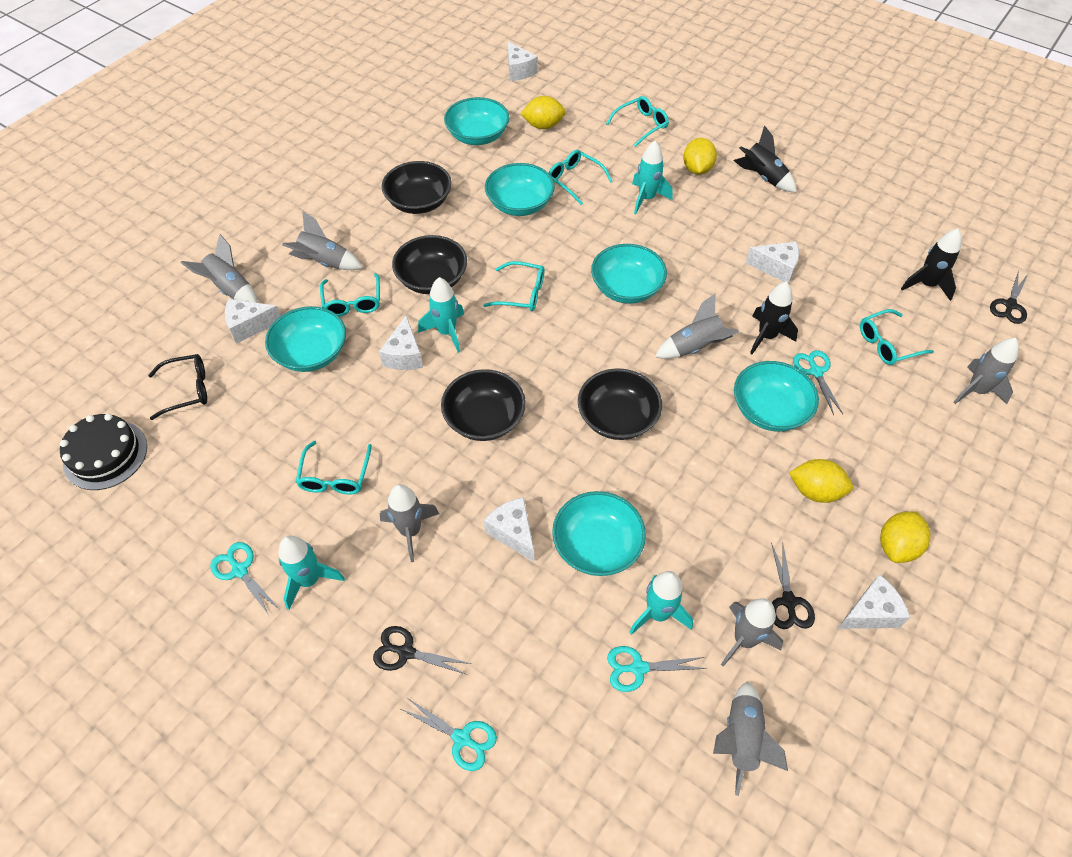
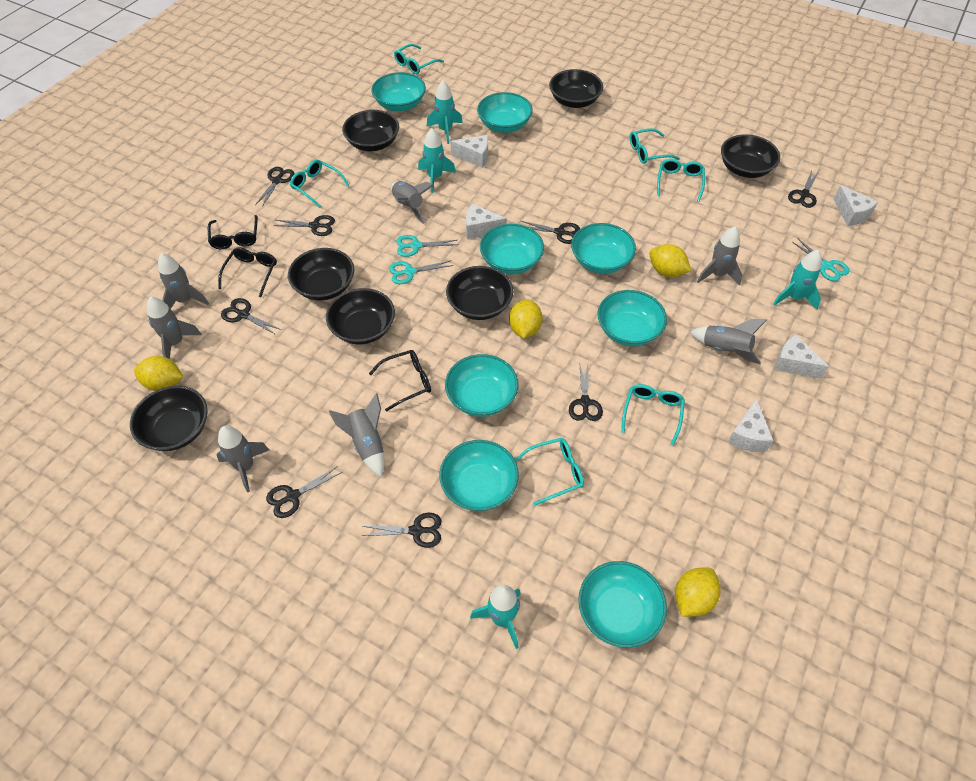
black bowl: [382,161,452,214] [392,235,467,294] [441,369,526,441] [578,368,662,440] = 4 -> [130,386,208,451] [288,248,354,301] [326,288,395,345] [342,110,399,151] [446,266,513,320] [549,69,603,108] [721,134,780,178] = 7
black cake: [60,413,147,490] = 1 -> none = 0
black glasses: [148,354,207,420] = 1 -> [208,215,258,249] [218,247,277,297] [369,350,431,412] = 3
black rocket: [734,125,796,192] [750,282,798,354] [901,229,962,301] = 3 -> none = 0
black scissors: [373,626,472,675] [771,542,815,629] [990,271,1028,324] = 3 -> [221,298,281,335] [255,167,295,207] [266,466,342,518] [273,215,335,236] [362,513,442,548] [521,221,580,244] [569,362,603,421] [788,171,819,208] = 8
turquoise bowl: [265,306,346,372] [444,97,509,145] [485,163,555,216] [552,491,646,576] [591,244,667,304] [734,361,819,432] = 6 -> [371,72,426,111] [439,440,519,511] [445,354,518,417] [477,92,533,133] [480,224,544,274] [571,223,636,274] [578,561,667,648] [597,290,667,346] = 8
turquoise scissors: [210,542,279,615] [401,699,497,771] [607,646,707,692] [793,350,843,415] = 4 -> [389,261,453,284] [397,235,458,257] [792,238,850,281] = 3
white cheese: [225,299,281,344] [379,316,423,370] [484,497,534,562] [507,41,538,81] [746,242,799,284] [837,574,911,629] = 6 -> [450,135,488,168] [466,204,507,239] [728,399,774,452] [774,335,829,379] [834,185,878,226] = 5

